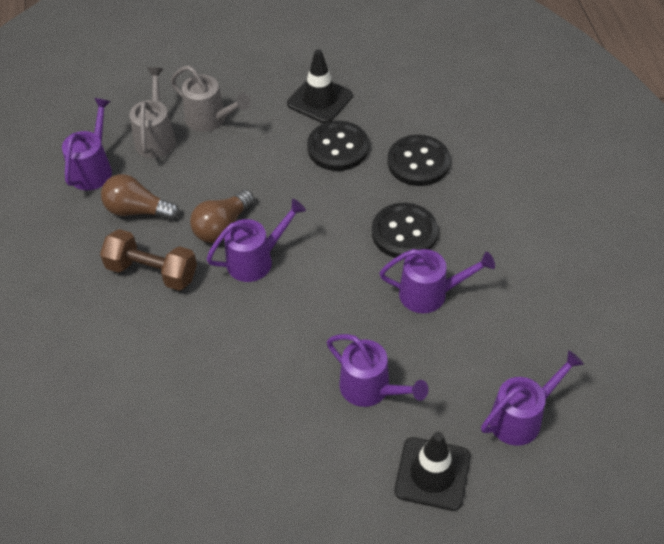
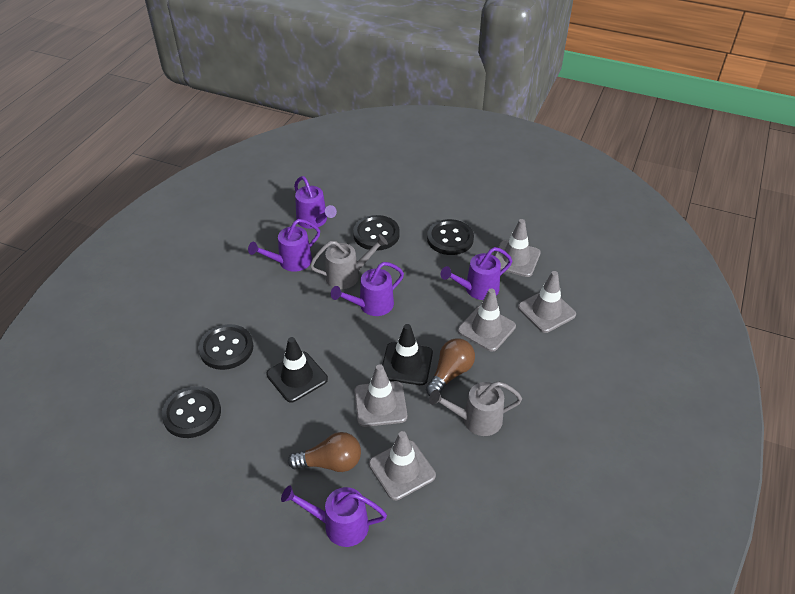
black button: [307,121,369,171] [372,203,438,259] [388,135,450,186] = 3 -> [162,386,221,438] [198,324,253,370] [353,215,400,251] [427,219,474,255] = 4
brown dumbbell: [100,229,197,291] = 1 -> none = 0
grey traffic cone: none = 0 -> [354,364,407,427] [369,431,436,500] [458,288,516,351] [495,219,541,277] [518,271,576,333] = 5

